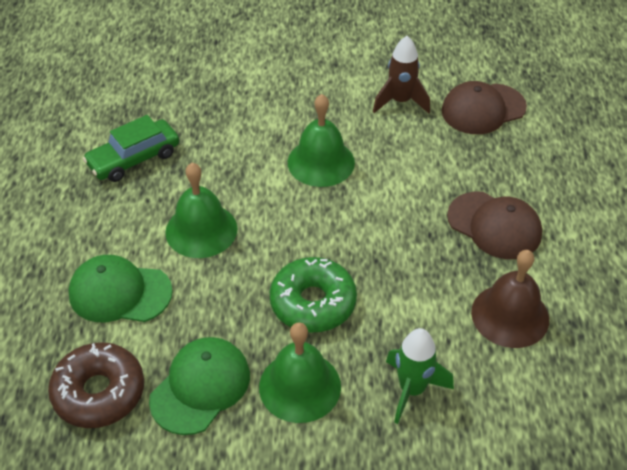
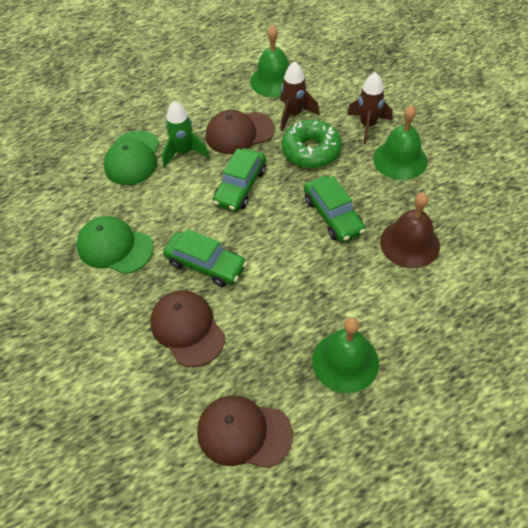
brown cap: [441,81,527,134] [447,192,542,259] = 2 -> [150,290,225,367] [197,395,293,468] [206,110,275,154] = 3
brown donut: [48,342,144,428] = 1 -> none = 0
brown rocket: [373,36,430,114] = 1 -> [280,61,320,131] [347,72,393,144] = 2
green car: [83,115,179,182] = 1 -> [163,229,247,287] [213,148,266,212] [304,176,366,243] = 3

